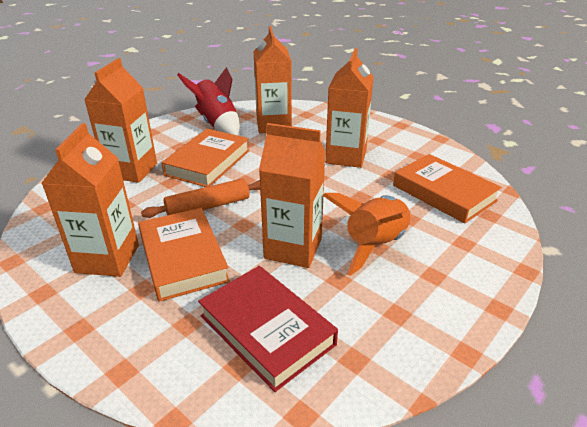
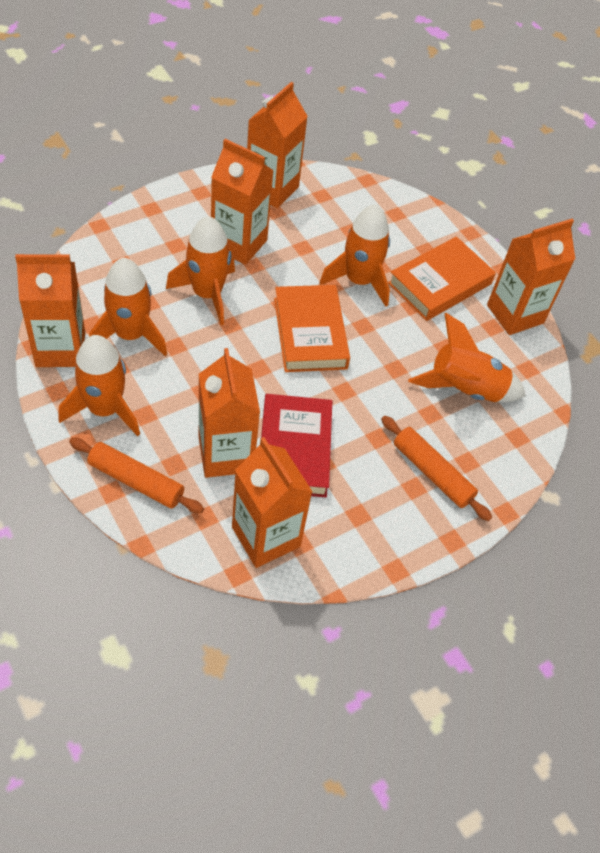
orange book: [138,208,230,302] [161,129,250,187] [393,154,502,224] = 3 -> [274,285,350,372] [388,236,496,321] = 2
orange carton: [42,123,139,277] [84,58,157,183] [253,26,292,133] [259,123,326,268] [325,48,374,168] = 5 -> [15,254,85,367] [199,348,260,478] [211,139,274,265] [232,437,313,568] [247,82,308,208] [487,219,575,335] = 6
orange rocket: [323,193,411,276] = 1 -> [58,335,140,436] [89,258,167,356] [166,216,235,325] [319,204,390,307] [408,313,525,402] = 5
orange rolling pin: [141,178,260,218] = 1 -> [69,438,204,513] [381,416,492,521] = 2
red rocket: [177,67,240,135] = 1 -> none = 0

